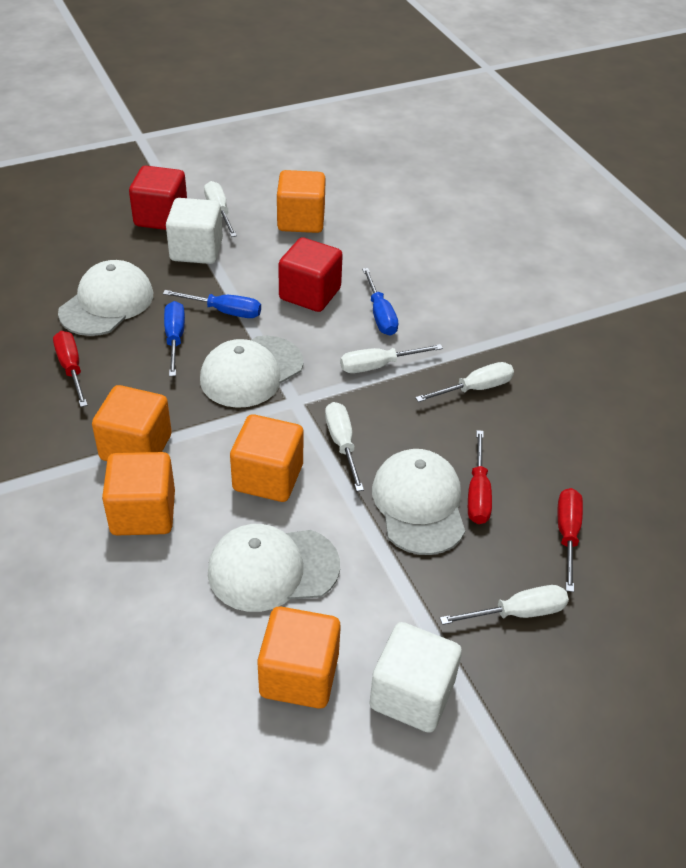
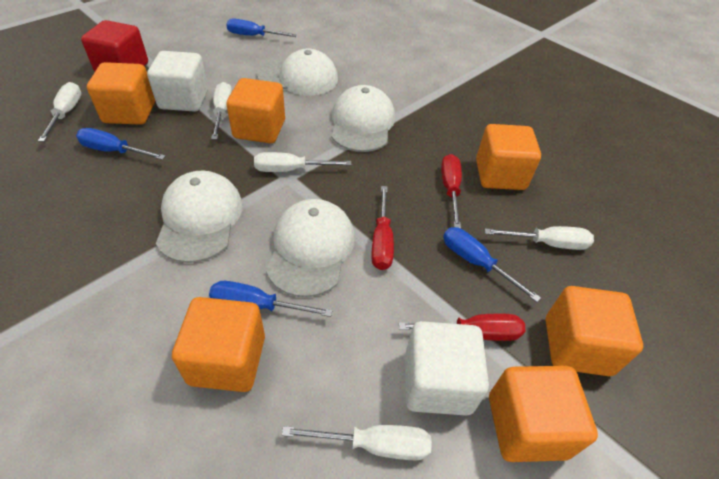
blue screwdriver: [163,290,261,318] [164,301,185,376] [362,268,398,336] = 3 -> [76,128,166,160] [209,281,333,317] [226,18,297,37] [443,227,541,302] = 4
orange cube: [92,385,172,461] [102,452,175,535] [230,414,304,502] [257,606,341,709] [277,170,326,233] = 5 -> [87,62,155,125] [172,297,265,392] [226,78,285,143] [476,124,541,190] [489,366,598,462] [546,286,643,376] = 6
red cube: [129,166,187,230] [278,237,343,312] = 2 -> [81,20,148,72] = 1

